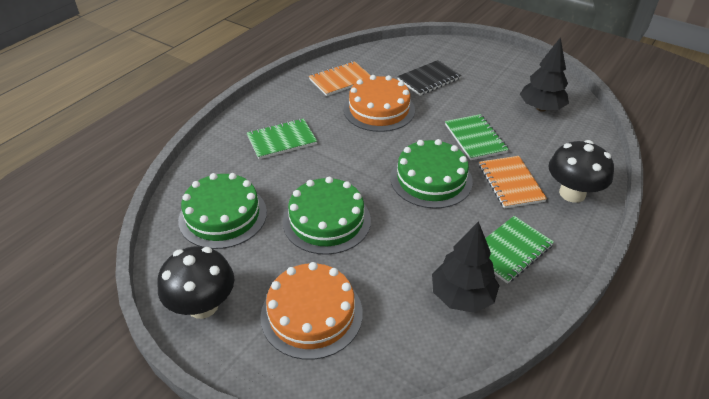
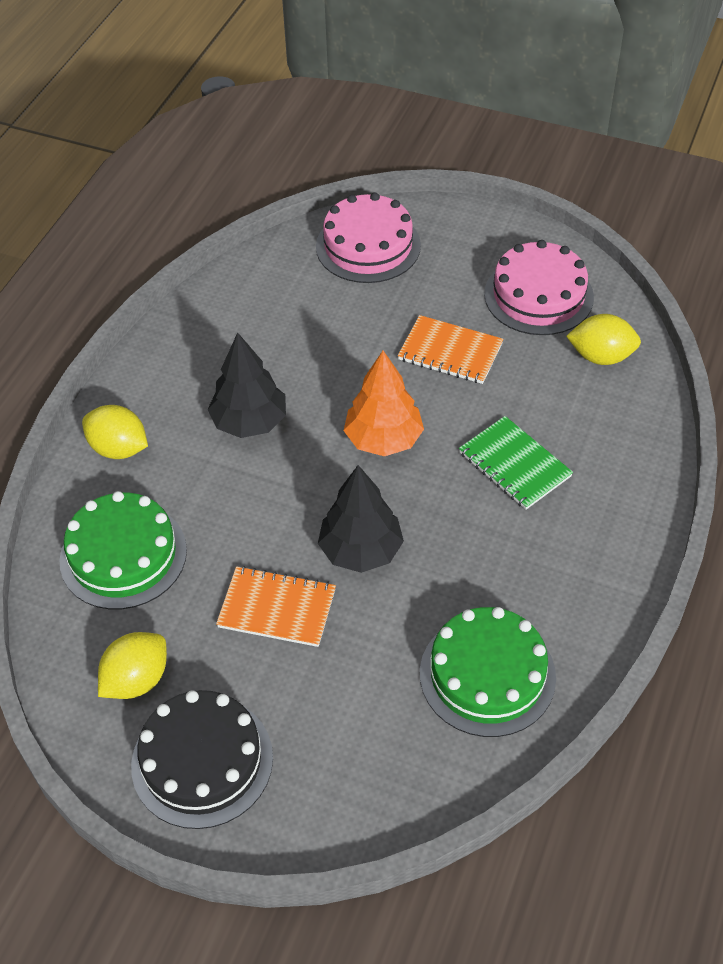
black cake: none = 0 -> [131,690,273,829] = 1
black mushroom: [157,246,234,319] [548,140,614,203] = 2 -> none = 0
black notebook: [397,60,461,96] = 1 -> none = 0
green cake: [178,173,267,249] [283,177,371,255] [390,139,473,209] = 3 -> [60,491,187,609] [420,607,556,737] = 2
green notebook: [247,118,317,159] [445,114,509,160] [485,216,554,284] = 3 -> [459,416,573,510] = 1
orange cake: [260,262,363,360] [344,75,415,132] = 2 -> none = 0
orange tree: none = 0 -> [343,351,424,456] = 1
pink cake: none = 0 -> [316,193,421,283] [484,240,594,335] = 2
yellow lemon: none = 0 -> [82,405,148,459] [98,632,167,699] [566,314,641,365] = 3

